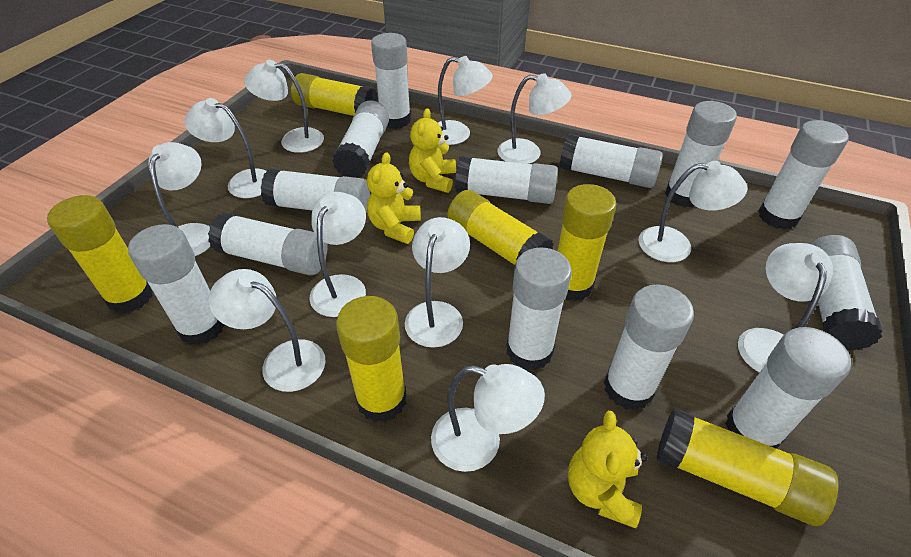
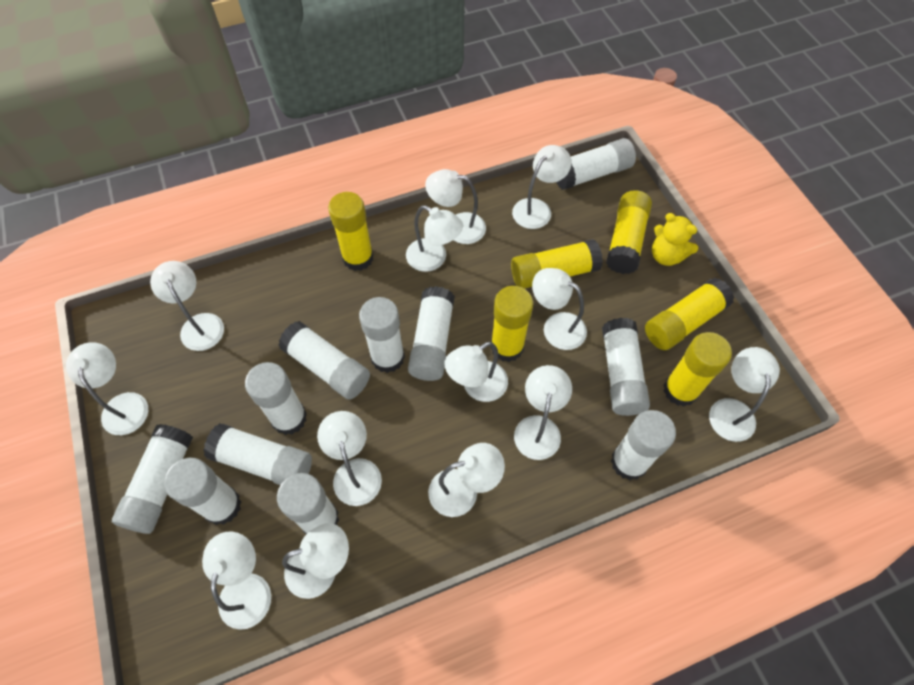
white glue stick: [128,224,225,345] [208,212,327,275] [261,168,370,212] [332,100,389,178] [371,33,411,129] [455,156,558,204] [506,247,572,370] [559,134,663,188] [604,284,694,410] [665,101,737,208] [725,327,851,449] [758,120,849,230] [811,235,883,351] = 13 -> [112,424,193,534] [164,458,241,525] [203,423,312,485] [245,362,307,435] [277,473,339,534] [278,321,370,399] [359,297,405,373] [408,286,455,381] [556,138,636,190] [602,318,650,416] [611,410,676,480] = 11
white lamp: [148,142,210,256] [184,98,266,198] [209,269,326,392] [244,60,324,153] [310,192,366,317] [405,217,470,348] [431,364,545,472] [438,56,493,145] [497,73,572,164] [639,161,747,262] [738,243,833,373] = 11 -> [66,342,148,435] [150,261,224,351] [202,531,271,630] [282,523,349,599] [317,411,382,506] [406,205,463,272] [425,169,486,244] [428,443,505,517] [444,342,508,402] [512,145,572,229] [514,365,572,460] [532,268,587,350] [709,347,780,442] = 13
yellow teddy bear: [367,152,421,244] [409,108,456,193] [568,411,647,528] = 3 -> [652,213,698,266] = 1

